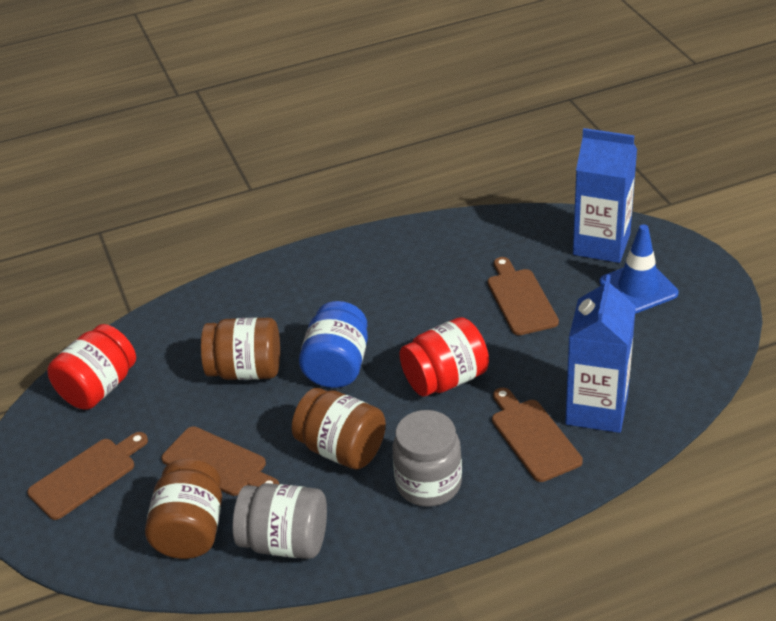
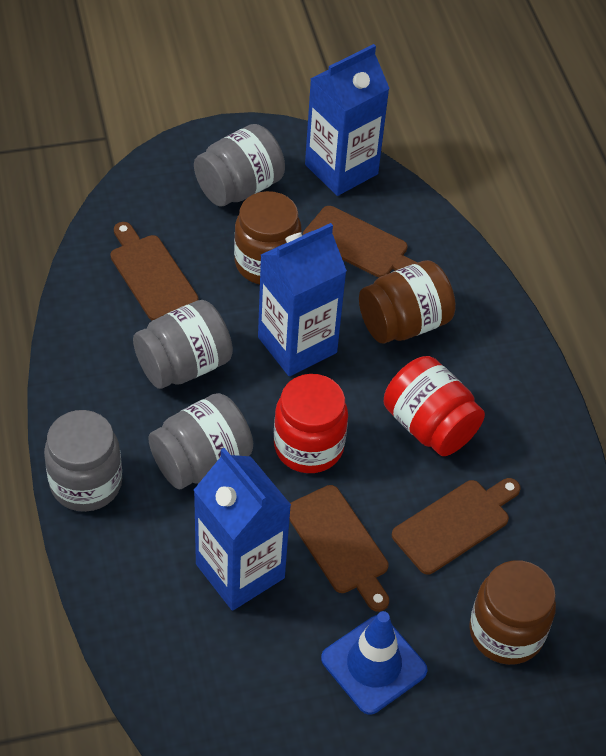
blue carton: [565,275,636,433] [573,128,637,263] = 2 -> [194,448,291,611] [258,223,347,376] [305,44,390,196] = 3
blue jar: [299,301,368,388] = 1 -> none = 0
grey jar: [233,483,327,559] [392,410,462,507] = 2 -> [44,410,122,512] [133,300,233,389] [148,393,253,489] [194,124,285,207] = 4

